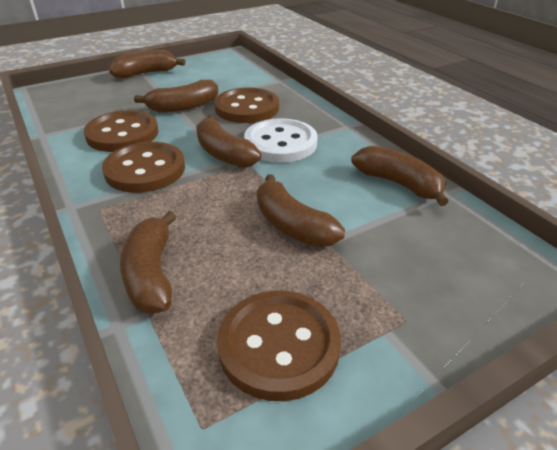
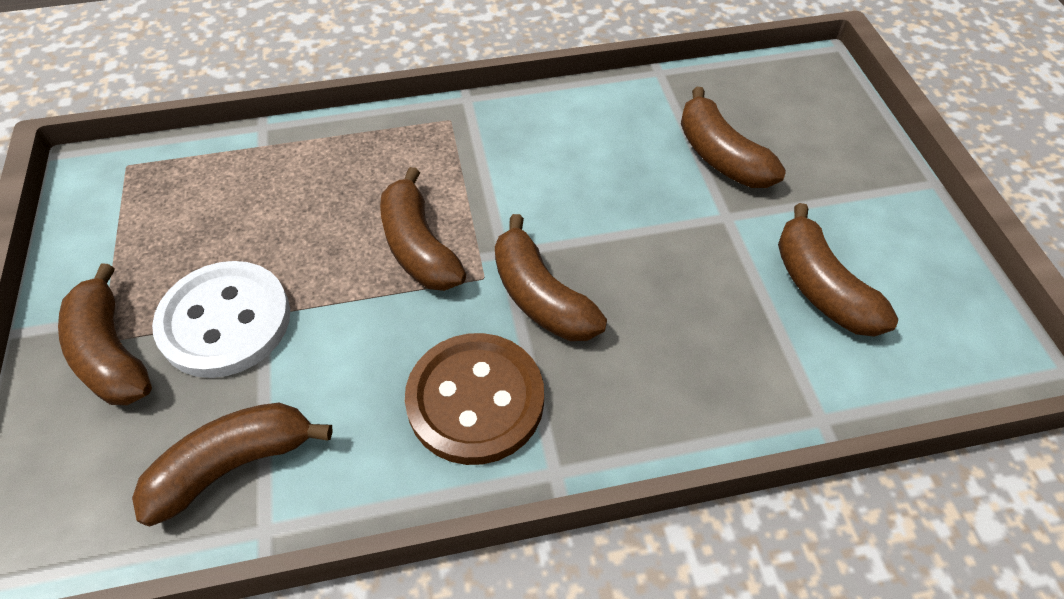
brown button: [84,110,159,152] [102,142,185,193] [214,87,279,123] [217,290,341,401] = 4 -> [405,333,544,465] = 1

